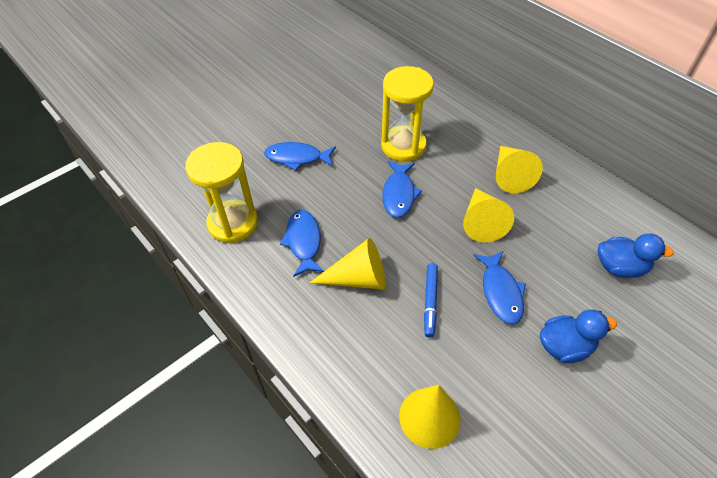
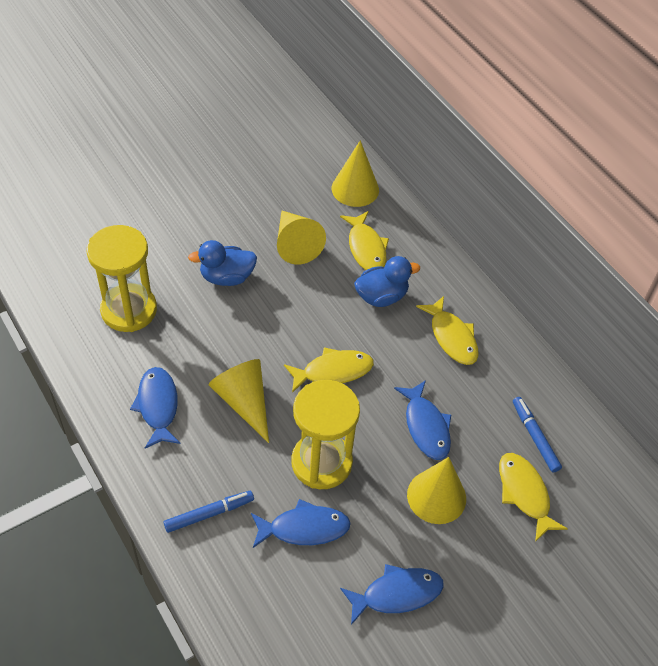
blue marker: [424,263,438,337] = 1 -> [164,491,254,533] [513,397,562,473] = 2
yellow fish: none = 0 -> [284,347,374,393] [340,211,389,270] [416,296,479,365] [499,453,568,542] = 4

